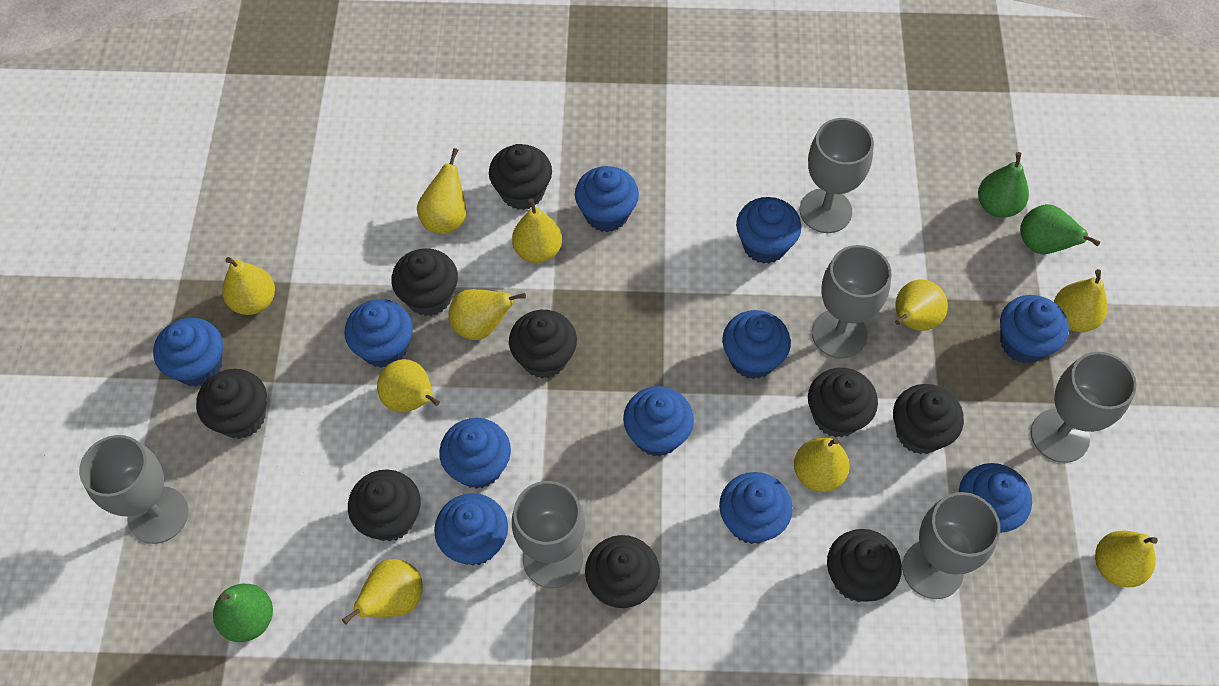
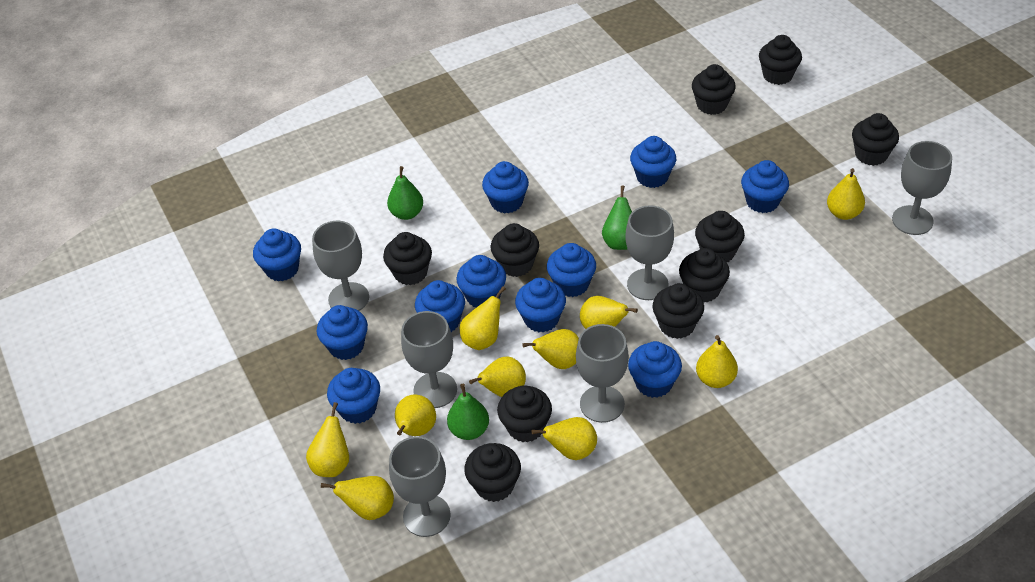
black cupcake: [196,369,267,439] [348,469,421,542] [391,248,458,316] [489,144,552,210] [509,310,577,378] [585,535,660,608] [808,368,878,438] [827,529,902,602] [893,384,964,454] = 9 -> [383,232,432,285] [464,443,521,502] [491,223,539,277] [497,385,552,442] [653,283,704,339] [679,248,730,303] [692,64,736,115] [695,211,745,262] [759,35,802,85] [852,113,899,166] = 10

